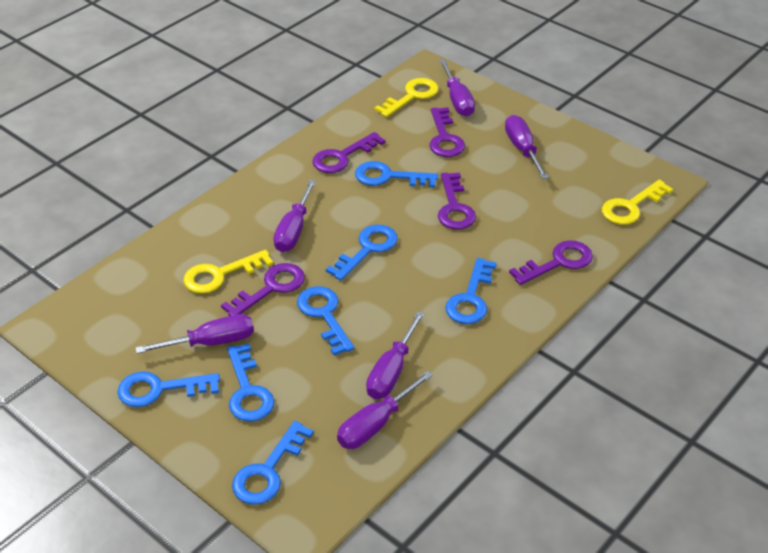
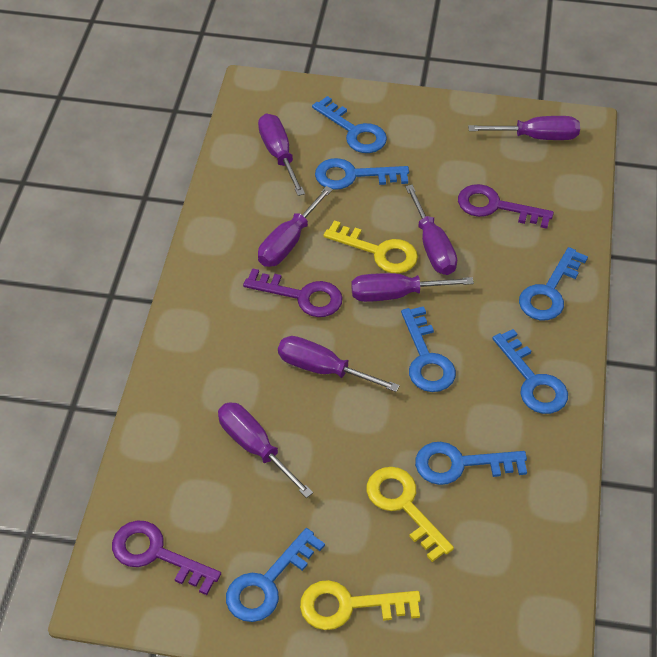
purple key: [221,263,305,316] [312,132,385,173] [429,107,465,157] [438,173,476,230] [509,240,593,285] = 5 -> [112,520,221,595] [243,268,343,317] [458,184,554,229] = 3
purple screwdriver: [135,314,254,354] [273,180,316,252] [337,371,433,449] [366,311,425,399] [439,60,475,116] [505,115,549,179] = 6 -> [218,402,313,498] [258,114,305,196] [258,186,333,267] [278,336,400,392] [351,273,474,302] [405,185,457,275] [468,116,580,140] = 7

